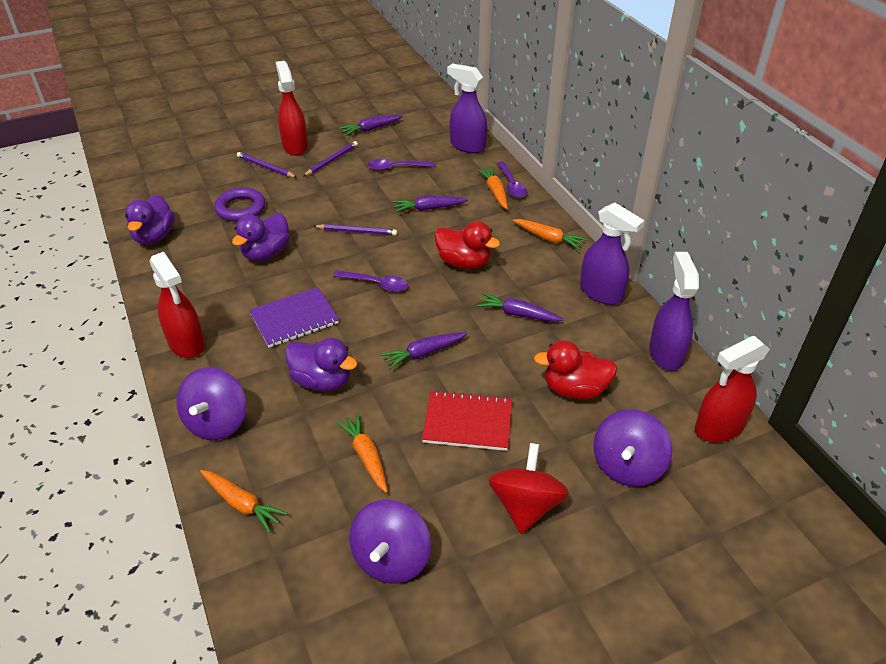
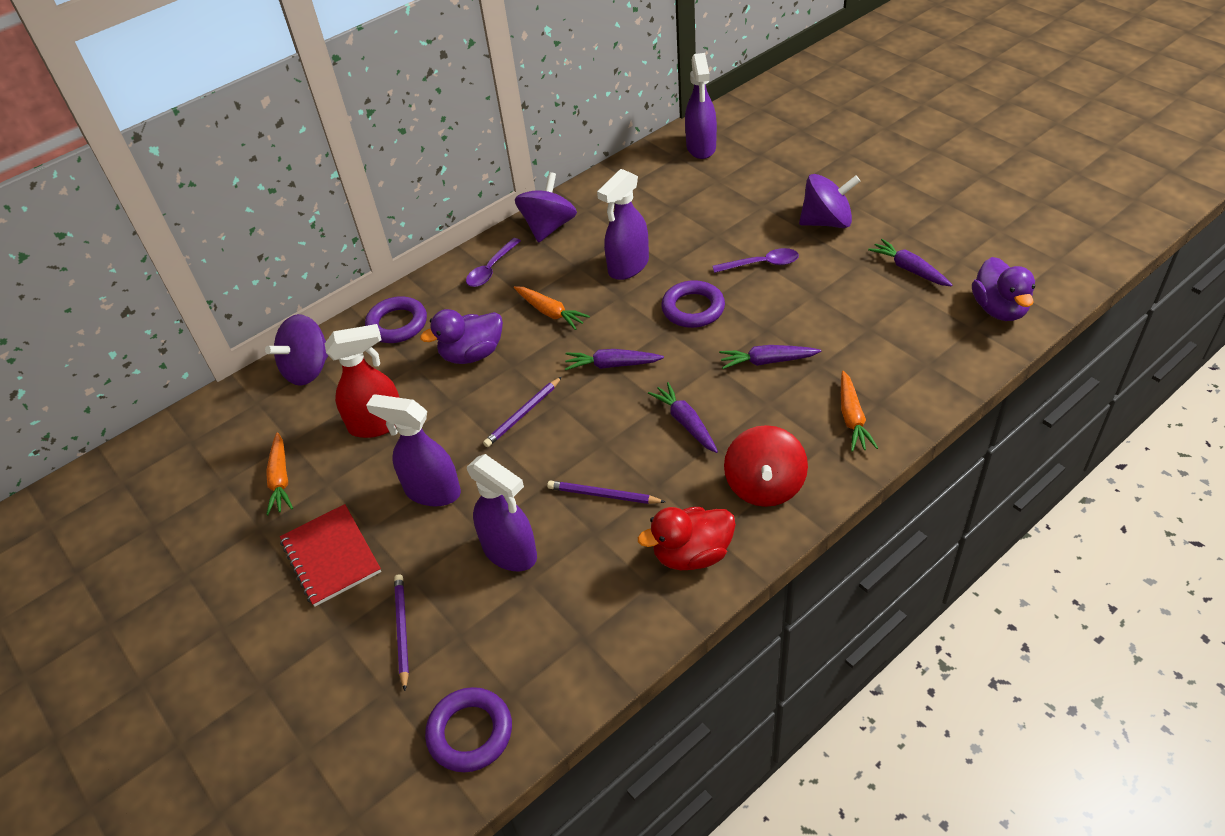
orange carrot: [200,470,288,533] [336,413,388,493] [476,166,508,209] [513,219,587,250] = 4 -> [266,433,293,516] [514,286,590,330] [841,371,878,452] = 3
purple duck: [125,195,175,245] [232,213,290,261] [285,338,358,391] = 3 -> [420,309,503,364] [972,257,1035,321] = 2
purple notebook: [249,287,339,348] = 1 -> none = 0
purple ring: [214,187,265,222] = 1 -> [365,296,427,343] [425,687,512,772] [661,280,725,328] = 3
purple spoon: [333,270,408,292] [368,159,435,171] [497,161,527,198] = 3 -> [466,238,521,287] [713,248,799,273] = 2
purple spray bottle: [447,63,487,153] [580,203,645,305] [649,252,699,371] = 3 -> [366,394,461,506] [467,454,537,571] [597,169,649,280] [685,53,717,159] = 4
red duck: [435,221,500,269] [534,340,617,399] = 2 -> [638,507,736,570] = 1
red spray bottle: [149,251,205,358] [276,61,308,156] [695,336,770,442] = 3 -> [325,324,400,438] = 1

